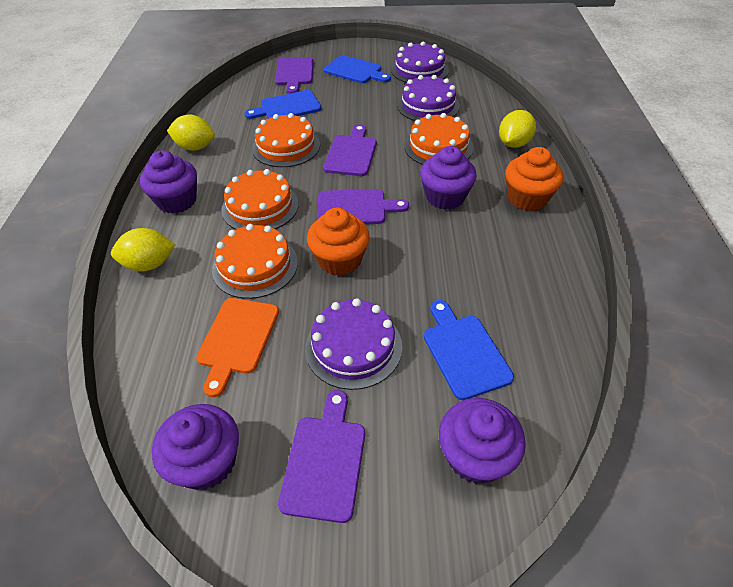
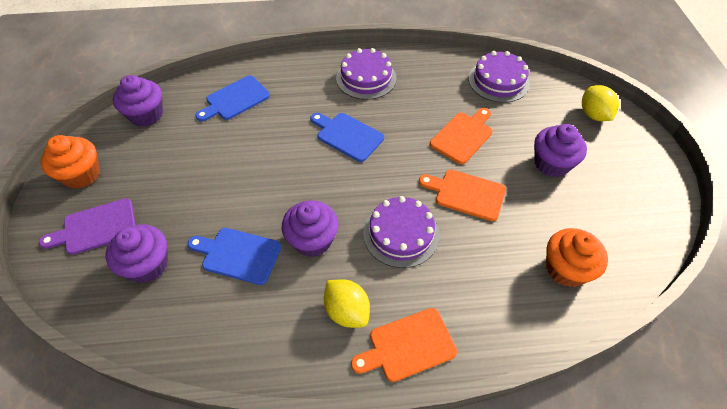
orange cake: [212,224,298,299] [221,169,299,229] [252,113,320,167] [404,113,473,165] = 4 -> none = 0
orange cutting board: [196,298,279,397] = 1 -> [351,308,457,382] [419,169,506,221] [430,108,493,164] = 3
purple cutting board: [275,57,314,94] [278,390,365,523] [317,189,409,224] [323,124,377,176] = 4 -> [39,198,136,255] = 1
yellow lemon: [111,228,175,271] [167,115,215,151] [499,110,536,148] = 3 -> [324,279,370,328] [582,85,619,121] = 2

